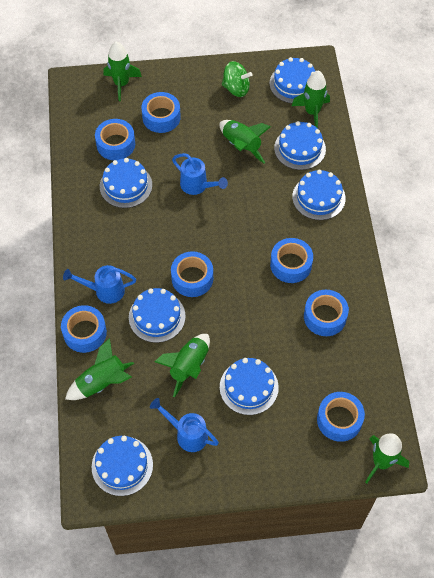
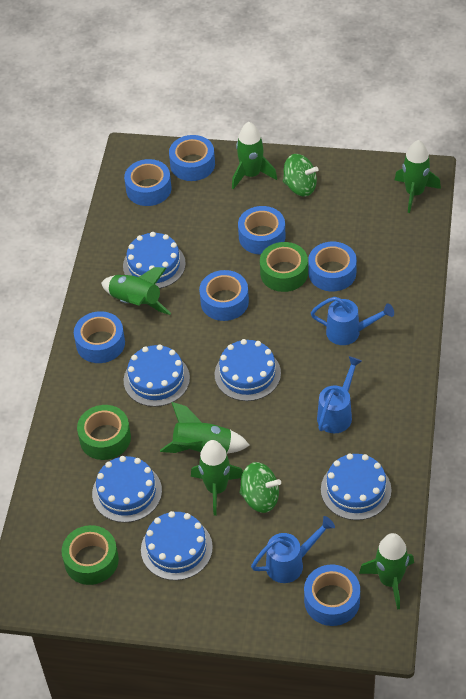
blue cake: [92,436,153,496] [100,158,152,208] [129,288,186,343] [220,358,279,415] [270,57,315,104] [274,121,326,170] [292,170,346,220] = 7 -> [92,456,162,523] [123,232,186,289] [124,344,190,407] [141,511,213,580] [215,339,281,401] [321,453,391,520] = 6
green spinning top: [222,61,252,97] = 1 -> [239,462,281,513] [283,154,318,196] = 2
green tape: none = 0 -> [61,525,119,585] [77,405,131,460] [260,242,308,292] = 3

